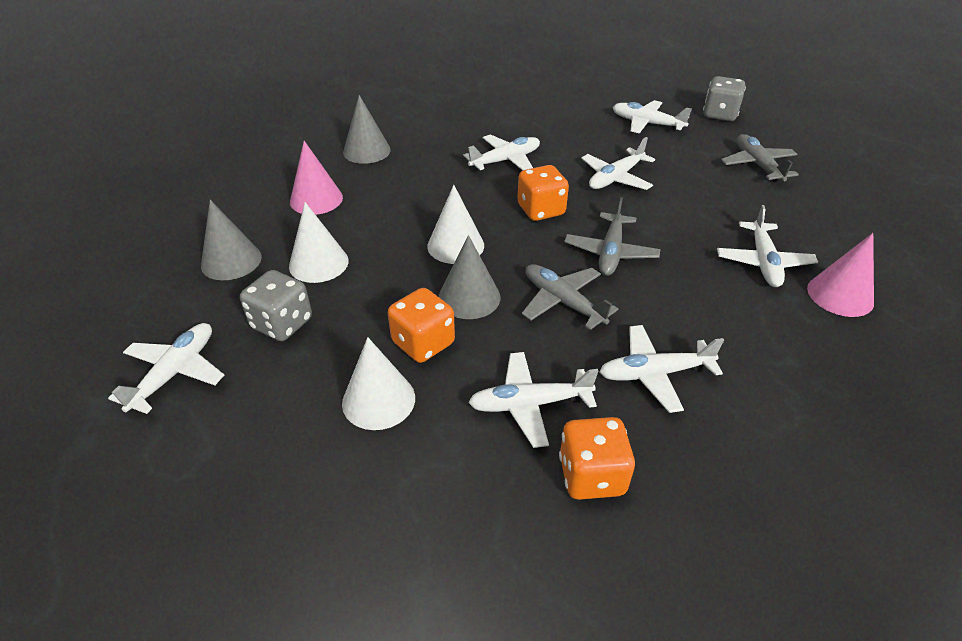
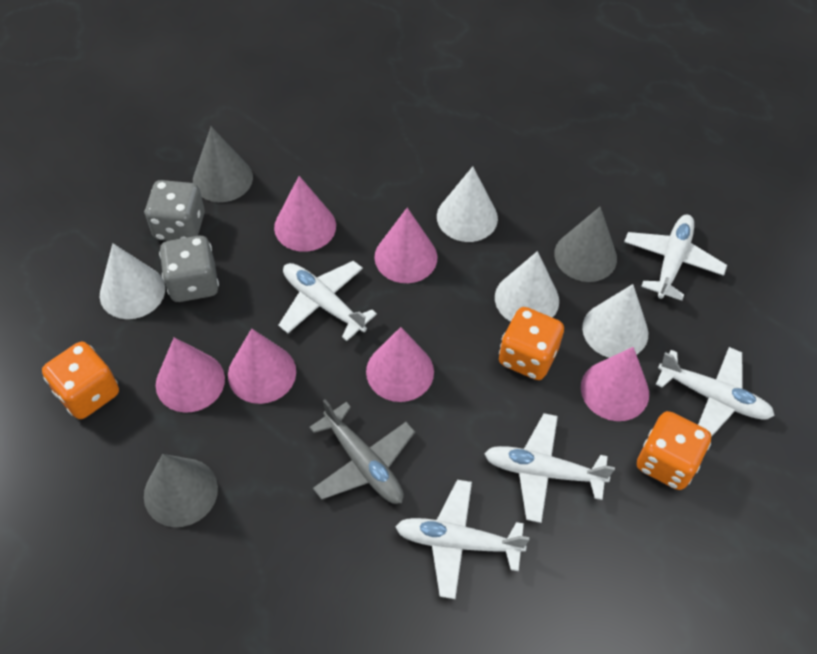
grey plane: [522,264,618,330] [564,197,660,276] [721,134,799,182] = 3 -> [309,399,415,504] = 1
pink cone: [290,141,343,215] [807,233,874,317] = 2 -> [156,337,225,413] [228,329,296,404] [274,176,336,252] [366,327,434,402] [374,208,437,283] [581,347,649,421] = 6
white cone: [289,202,349,283] [342,337,415,430] [427,185,484,264] = 3 -> [100,243,165,319] [437,166,498,242] [495,251,559,322] [582,284,648,358] = 4
white plane: [108,323,224,414] [464,134,540,171] [468,352,598,448] [581,137,655,190] [600,325,724,413] [613,100,692,134] [717,205,818,287] = 7 -> [278,261,377,341] [395,480,530,599] [484,413,615,523] [624,215,727,301] [656,347,775,437] = 5

